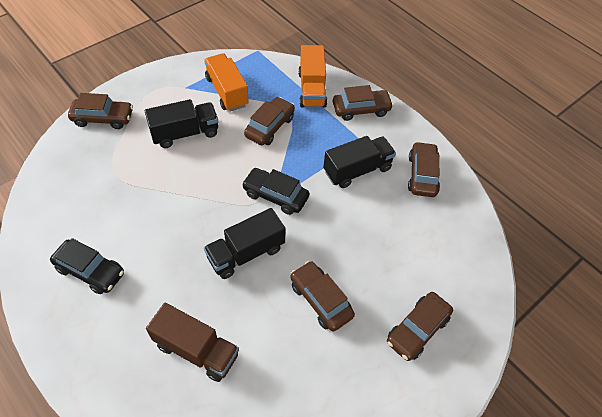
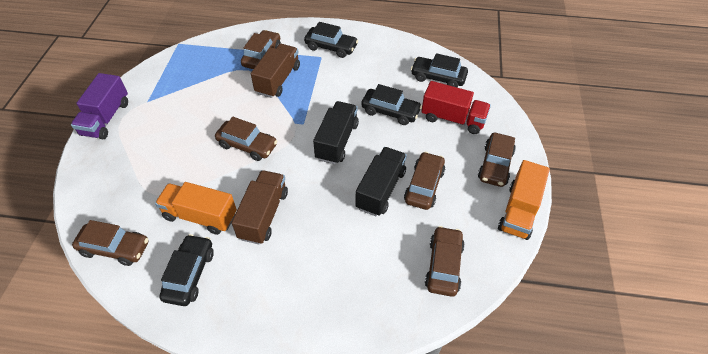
black car: [50,238,124,294] [242,168,309,215] = 2 -> [159,234,214,306] [304,22,358,58] [361,84,422,125] [411,53,468,87] = 4
black truck: [145,99,218,148] [204,208,286,279] [323,136,396,188] = 3 -> [313,101,359,164] [356,147,407,216] = 2
brown truck: [146,303,239,382] = 1 -> [232,170,288,245] [251,44,300,98] = 2
purple truck: none = 0 -> [71,73,128,139] = 1
red truck: none = 0 -> [421,81,491,134] = 1

